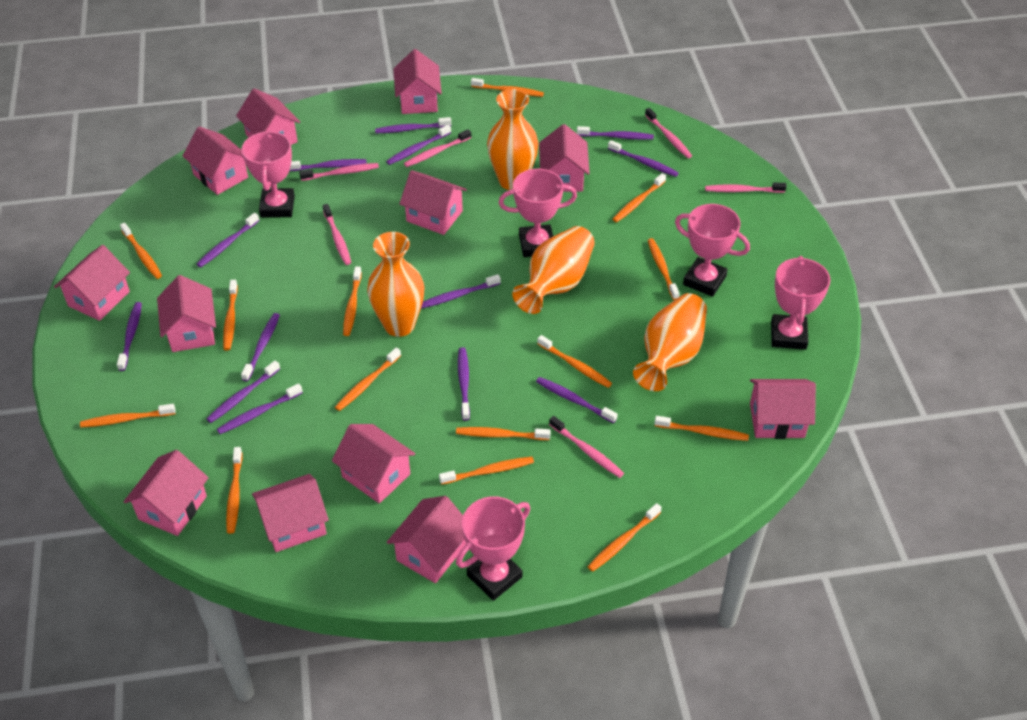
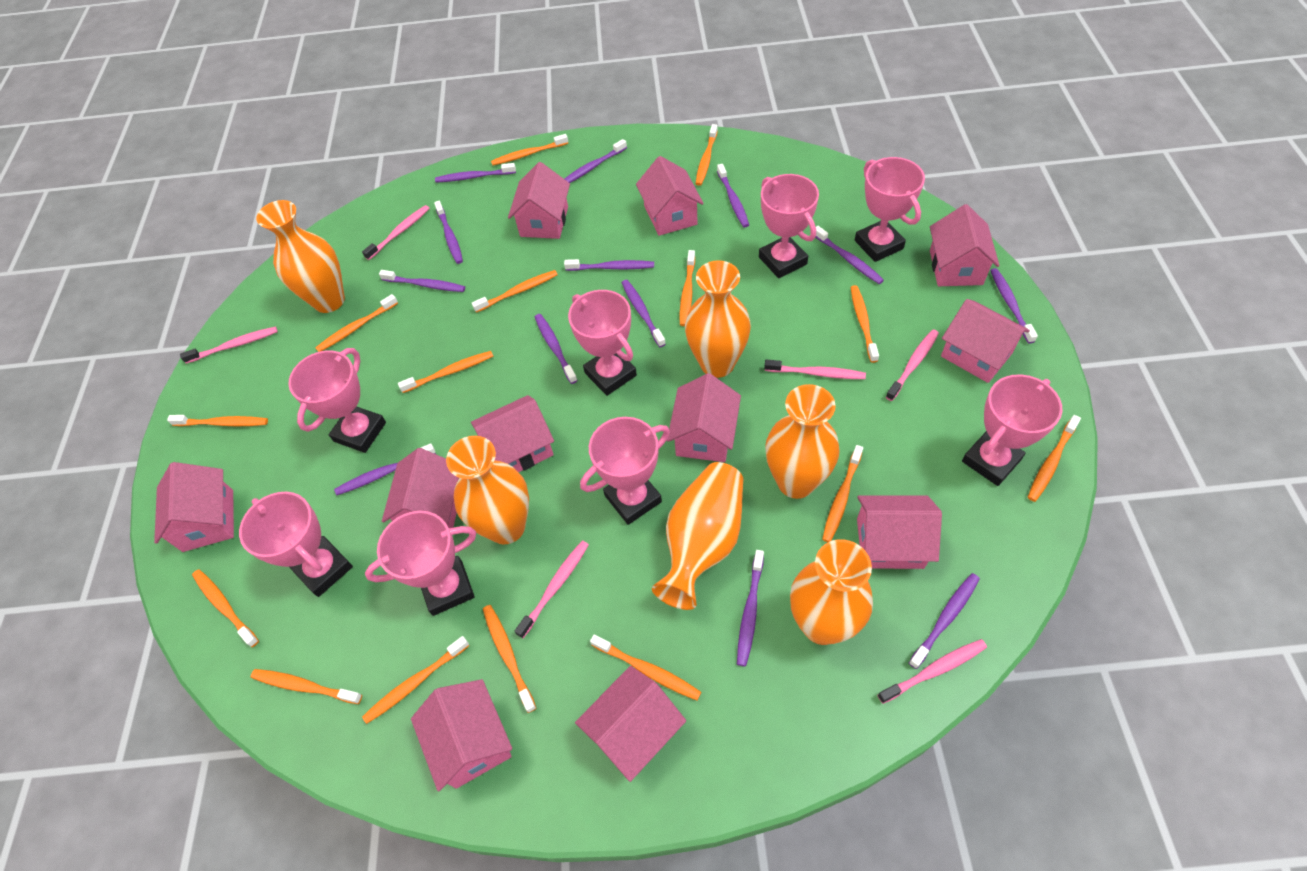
orange toothbrush: [80,404,176,427] [120,223,162,279] [223,280,238,351] [226,447,242,534] [335,348,401,411] [343,266,362,336] [439,457,534,485] [456,427,551,440] [471,78,544,97] [537,335,612,388] [587,503,662,572] [613,173,666,222] [648,238,679,300] [654,416,749,441] = 14 -> [167,415,268,426] [192,569,259,647] [251,669,362,704] [315,294,398,352] [362,636,470,724] [398,351,493,393] [472,270,558,313] [483,605,536,713] [491,134,568,166] [590,634,701,700] [680,250,695,326] [696,124,718,186] [822,445,863,542] [851,285,879,363] [1028,415,1081,502] = 15
orange vase: [367,232,425,337] [487,89,539,190] [512,226,595,314] [633,293,707,391] = 4 -> [256,200,345,313] [446,436,529,544] [652,462,743,610] [685,260,751,378] [765,384,840,499] [790,539,873,645] = 6
pink house: [54,245,130,321] [124,450,209,536] [157,275,216,352] [183,126,248,195] [236,88,300,145] [252,474,329,552] [332,424,415,503] [387,496,466,583] [393,49,442,114] [399,170,467,235] [539,124,590,192] [750,379,816,439] = 12 -> [154,462,234,552] [382,448,459,529] [411,679,512,791] [471,395,554,472] [508,162,570,239] [575,666,686,782] [636,156,704,236] [667,373,741,462] [857,495,942,569] [930,204,1000,286] [941,299,1030,383] = 11
pink trophy: [242,130,295,218] [456,496,530,601] [499,169,577,257] [675,204,750,297] [771,256,830,350] = 5 -> [239,492,353,597] [288,348,386,453] [365,511,476,616] [568,290,637,396] [580,417,670,525] [759,174,819,278] [855,157,925,262] [962,374,1062,486] = 8

